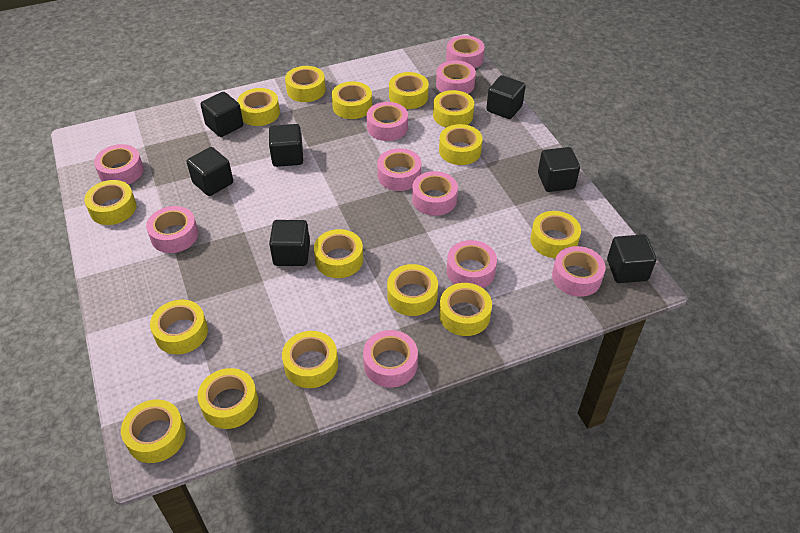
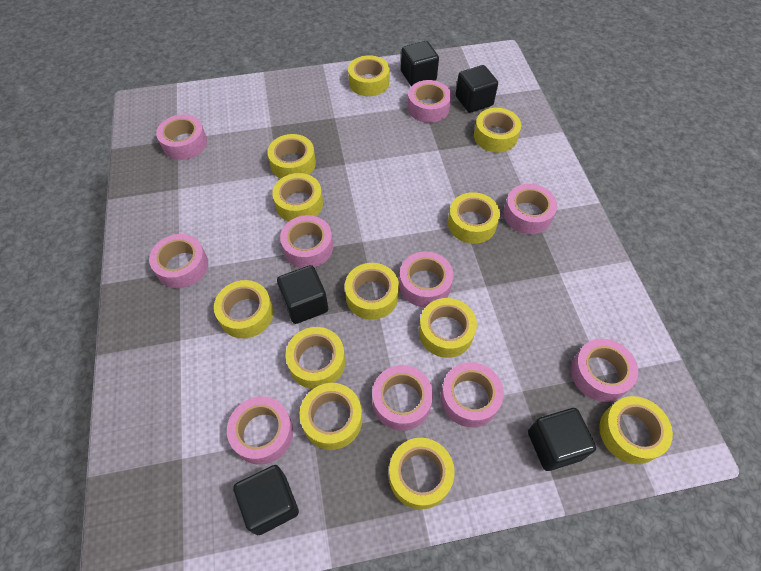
black cube: [187,147,233,196] [200,92,243,137] [269,124,303,167] [269,220,310,266] [486,75,525,119] [538,147,580,192] [607,234,656,283] = 7 -> [233,465,299,535] [277,265,328,324] [401,41,439,86] [456,65,498,113] [528,408,596,471] = 5
yellow tape: [84,180,136,225] [121,400,186,463] [150,300,208,354] [198,368,258,429] [237,88,280,126] [282,331,338,388] [285,66,326,102] [314,229,363,278] [332,81,372,119] [387,264,438,316] [389,72,429,109] [433,90,474,128] [439,124,482,165] [439,283,492,336] [530,211,581,258] = 15 -> [214,280,273,338] [267,134,316,179] [272,173,323,222] [286,327,345,389] [300,383,362,450] [345,263,399,320] [348,55,390,96] [389,438,455,509] [419,298,477,358] [448,192,500,244] [474,108,521,152] [599,396,673,464] = 12

